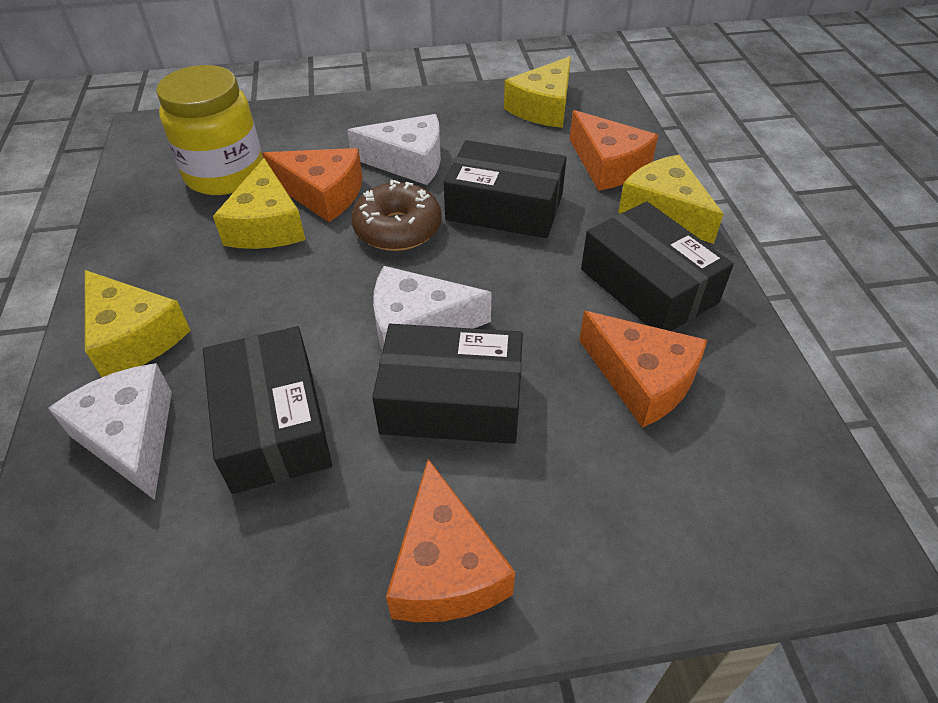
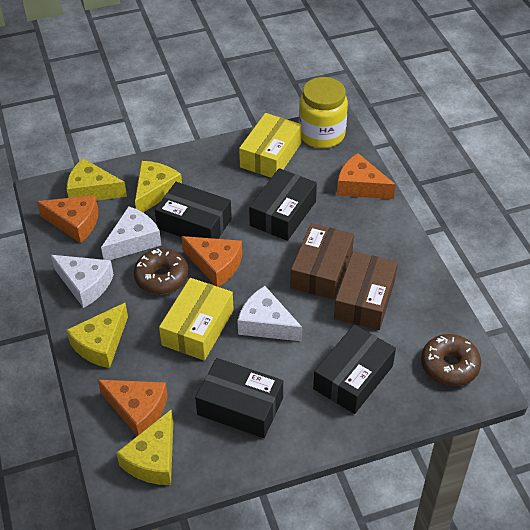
brown box: none = 0 -> [291,223,354,300] [334,251,398,330] = 2
brown donut: [351,180,442,251] = 1 -> [134,249,189,294] [421,334,481,386] = 2
yellow box: none = 0 -> [159,278,234,361] [239,113,302,178] = 2

